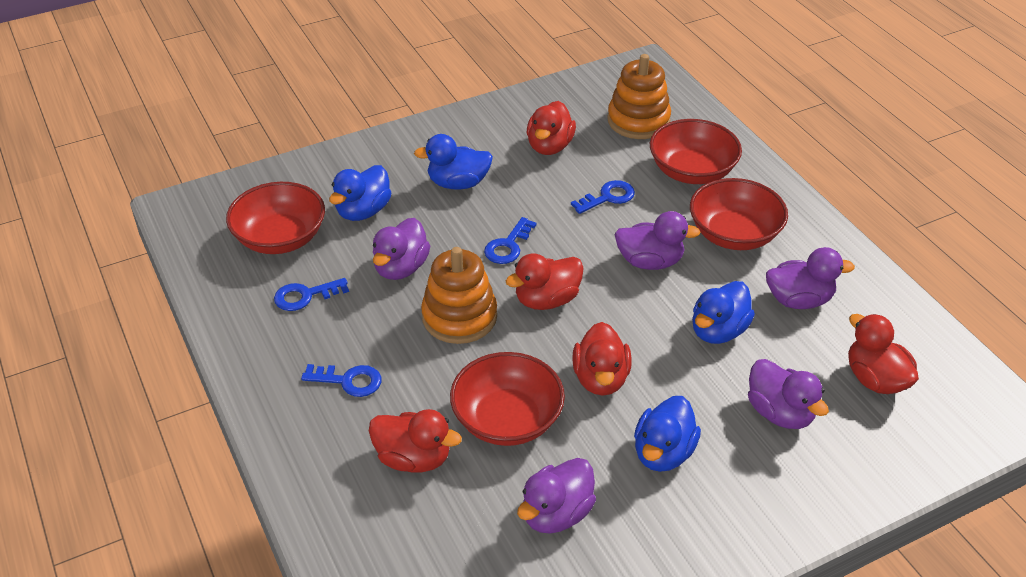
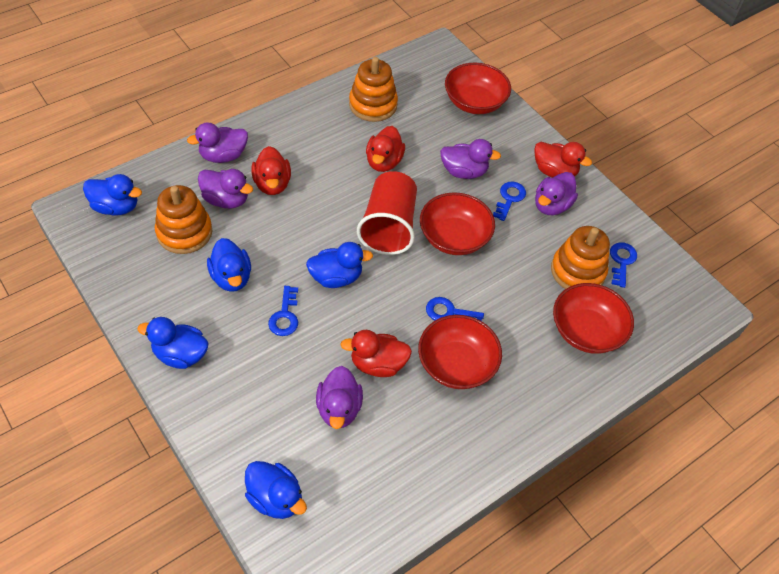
blue duck: [329,165,392,221] [414,134,493,189] [634,396,701,472] [692,281,755,344] = 4 -> [83,174,142,215] [137,317,209,369] [207,238,251,292] [245,461,307,519] [306,242,373,288] = 5
orange stacking toy: [421,247,497,344] [607,54,671,139] = 2 -> [155,185,213,254] [349,57,398,122] [551,226,610,289] = 3
red cup: none = 0 -> [357,171,417,255] = 1
red duck: [369,409,462,473] [506,253,584,310] [527,101,576,155] [572,322,632,396] [848,314,919,394] = 5 -> [251,146,291,195] [340,330,412,377] [366,126,405,172] [534,142,592,178] = 4

